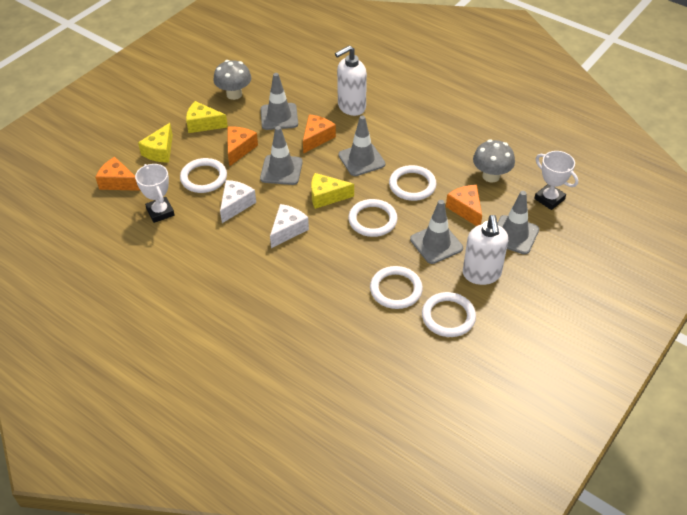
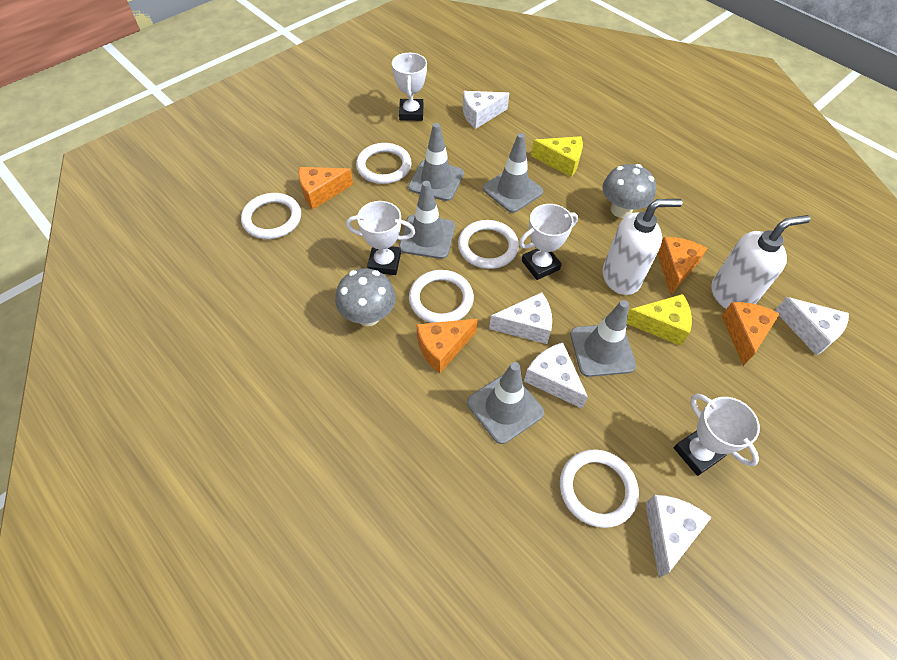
white cheese: [220,180,256,223] [270,204,309,248] = 2 -> [463,91,509,129] [489,292,552,344] [524,343,588,409] [645,495,712,578] [774,297,849,356] = 5
white trophy: [135,164,175,223] [534,151,578,210] = 2 -> [346,201,415,275] [392,53,427,121] [519,204,578,280] [674,393,760,476] = 4
yellow cheese: [138,123,173,162] [186,101,228,133] [311,173,354,209] = 3 -> [531,136,583,177] [627,294,692,346] = 2

